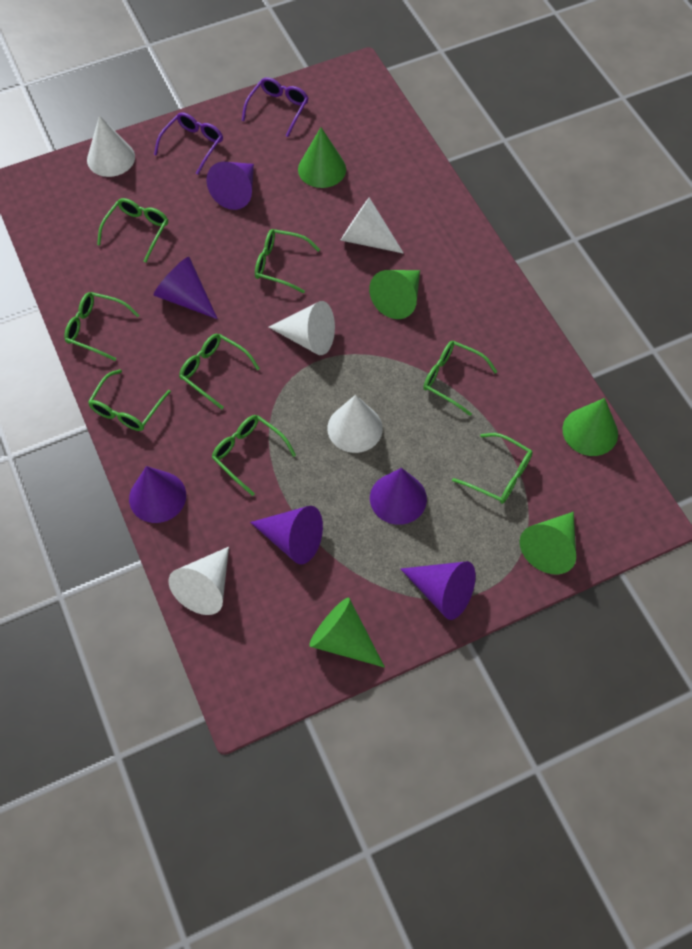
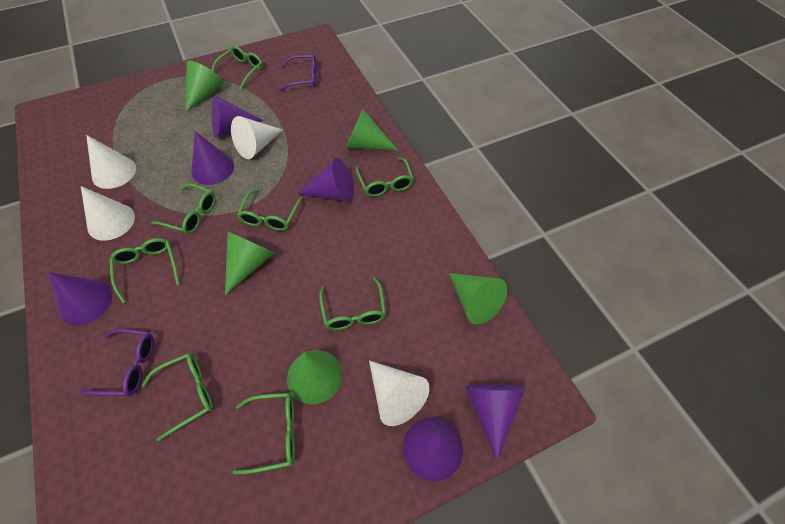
white cone: [87,116,135,177] [168,547,229,615] [269,301,335,355] [328,395,383,453] [340,197,404,254] = 5 -> [81,186,135,241] [86,135,136,189] [231,116,283,159] [369,360,430,426] = 4

